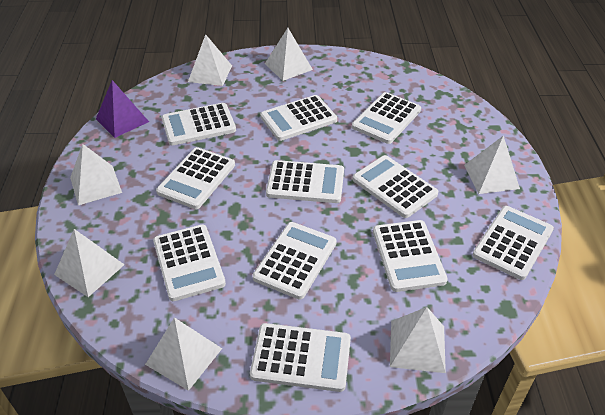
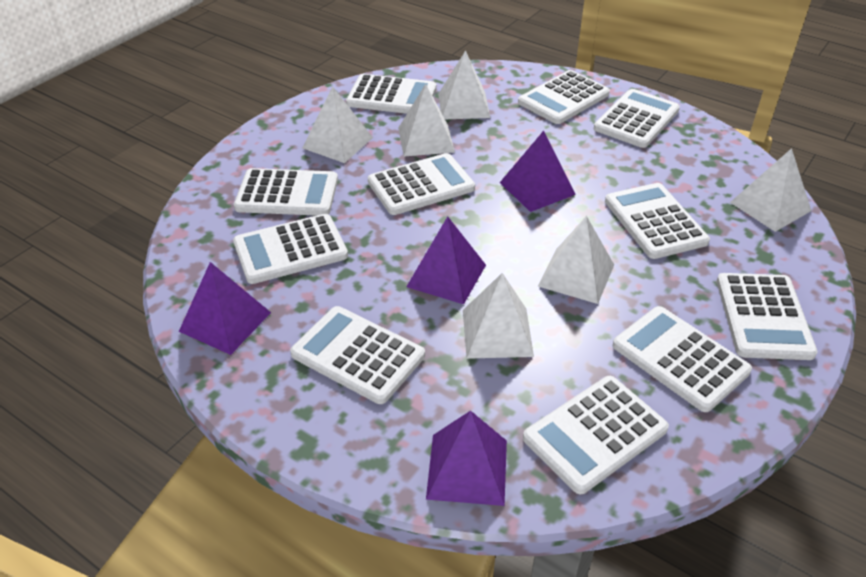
purple pyramid: [96,80,149,138] = 1 -> [179,262,271,355] [406,216,486,304] [426,410,507,506] [500,131,576,212] = 4
white pyramid: [54,229,125,297] [70,144,122,205] [145,317,222,391] [188,34,232,86] [265,28,313,81] [390,307,446,373] [464,135,520,194] = 7 -> [302,86,373,163] [398,84,455,156] [438,50,490,119] [463,273,534,359] [538,216,614,304] [730,148,811,232] = 6

